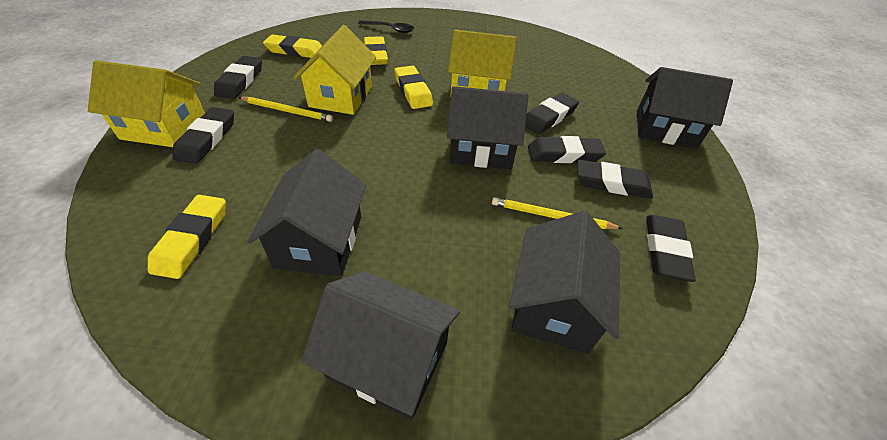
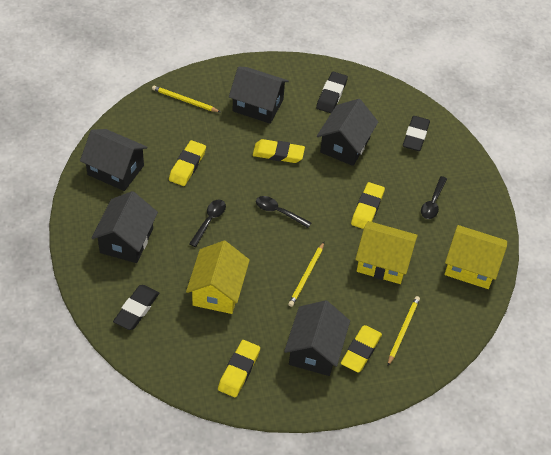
black eraser: [173,107,234,164] [214,56,262,99] [525,93,579,134] [528,136,606,163] [577,160,653,199] [646,215,696,282] = 6 -> [113,285,159,330] [316,72,348,113] [403,116,430,151] = 3
black spoon: [358,20,414,33] = 1 -> [189,200,226,247] [256,196,311,228] [421,176,447,219] = 3
yellow eraser: [148,195,226,279] [263,34,322,58] [364,36,388,65] [395,66,433,109] = 4 -> [169,140,206,186] [218,340,260,397] [253,139,305,163] [341,325,382,373] [351,182,385,229] = 5
yellow pencil: [238,97,333,122] [492,197,623,229] = 2 -> [152,86,220,112] [288,242,324,307] [388,296,420,366] = 3

